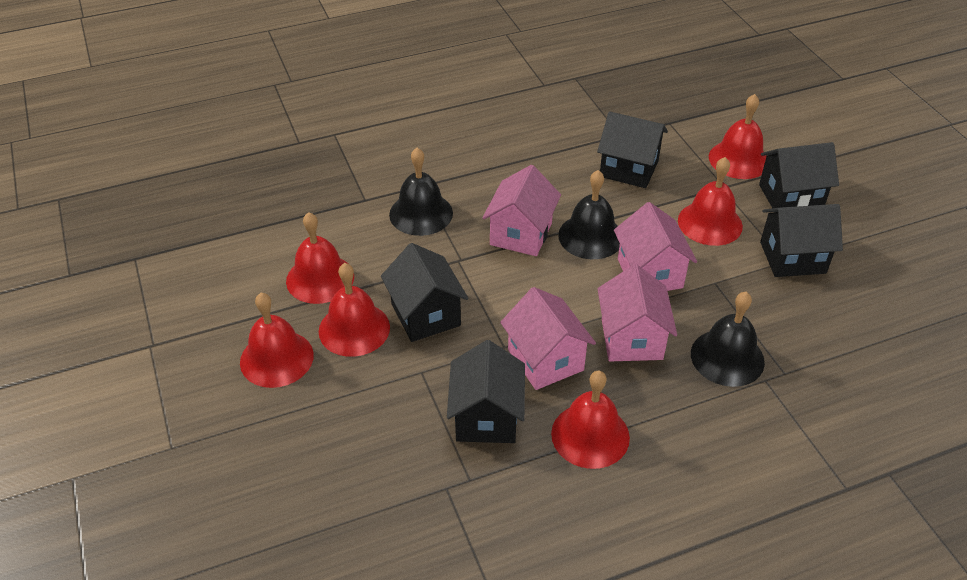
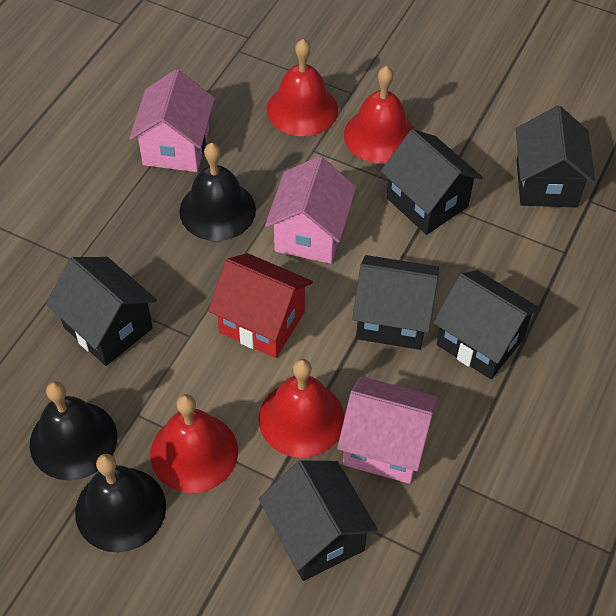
black house: [381,243,469,342] [447,340,525,443] [597,112,668,188] [759,142,839,208] [760,204,843,277] = 5 -> [46,257,157,366] [259,461,378,581] [352,255,439,350] [381,129,483,235] [433,270,541,379] [516,105,595,207] = 6
pink house: [482,165,561,256] [500,287,596,390] [598,264,677,361] [614,202,697,291] = 4 -> [129,69,215,172] [265,156,356,264] [337,376,438,484] = 3
red bell: [240,293,314,388] [286,212,354,304] [319,263,390,357] [551,371,630,469] [678,157,743,246] [709,94,767,179] = 6 -> [150,394,238,493] [259,359,344,458] [267,39,338,136] [344,66,415,164] = 4
red house: none = 0 -> [208,253,313,358] = 1

